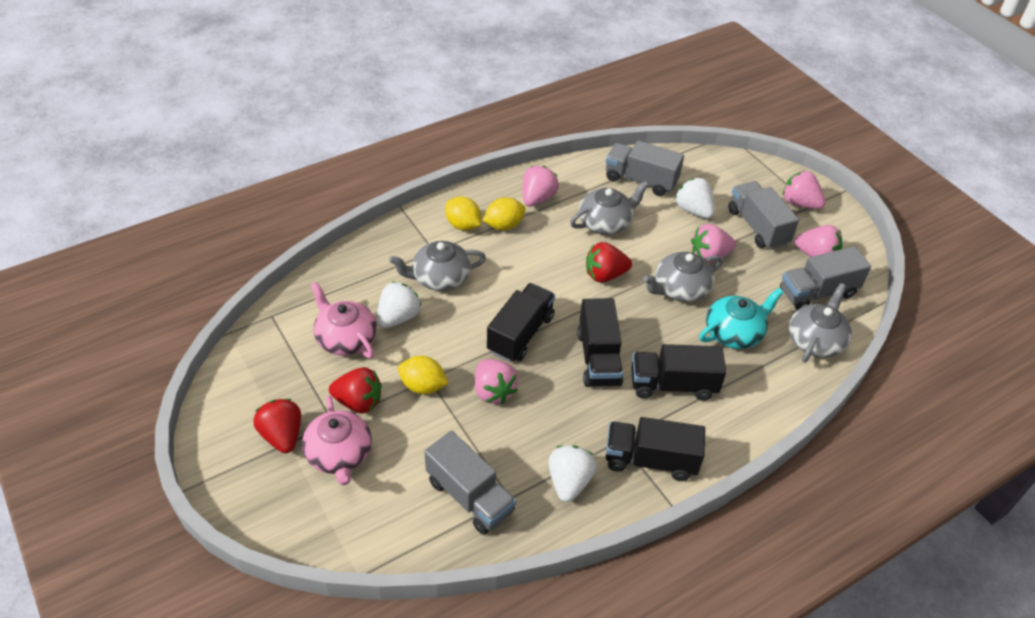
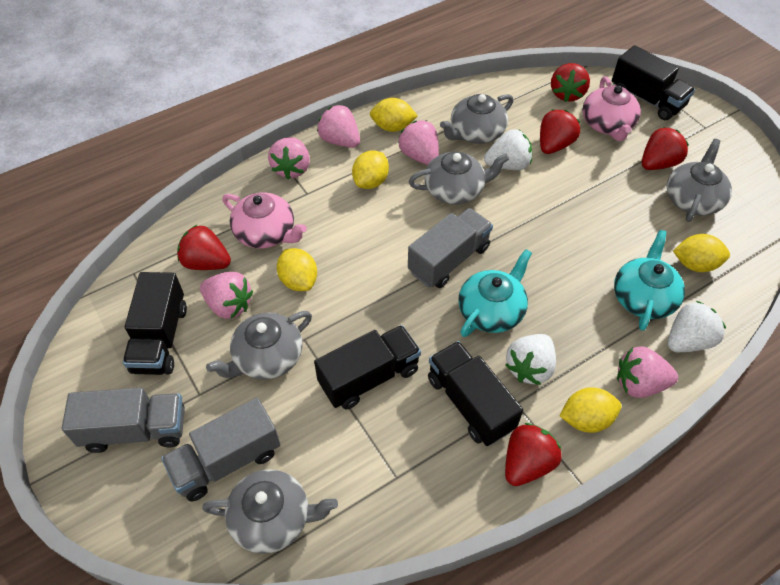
grey teapot: [389,241,486,291] [570,181,649,235] [643,252,723,302] [789,283,852,362] = 4 -> [202,469,338,554] [206,311,312,380] [409,152,509,205] [440,94,513,144] [667,139,732,222] = 5
grey truck: [424,431,516,535] [606,140,684,196] [729,181,799,250] [780,246,871,310] = 4 -> [62,388,185,453] [161,398,280,502] [408,208,493,288] = 3
red strawberry: [253,399,301,453] [329,367,381,413] [586,242,632,282] = 3 -> [177,225,231,270] [505,423,562,486] [540,110,580,154] [551,63,590,102] [642,127,689,170] = 5
turquoise teapot: [699,288,784,349] = 1 -> [458,249,532,337] [614,230,685,331] = 2
yellow lemon: [398,356,449,394] [445,197,481,231] [482,197,526,230] = 3 -> [277,248,317,291] [352,150,389,189] [370,98,418,132] [560,387,621,433] [673,234,730,272] = 5

